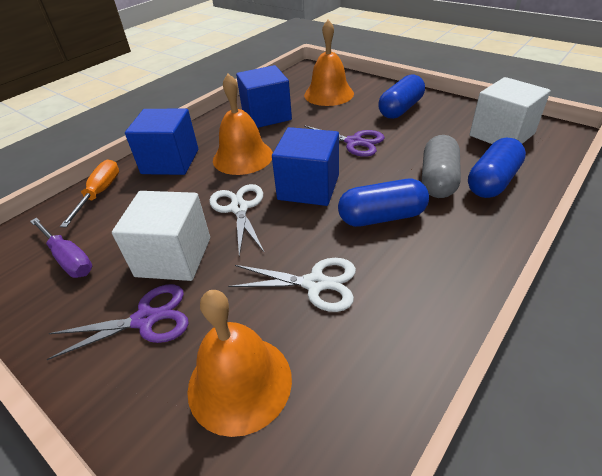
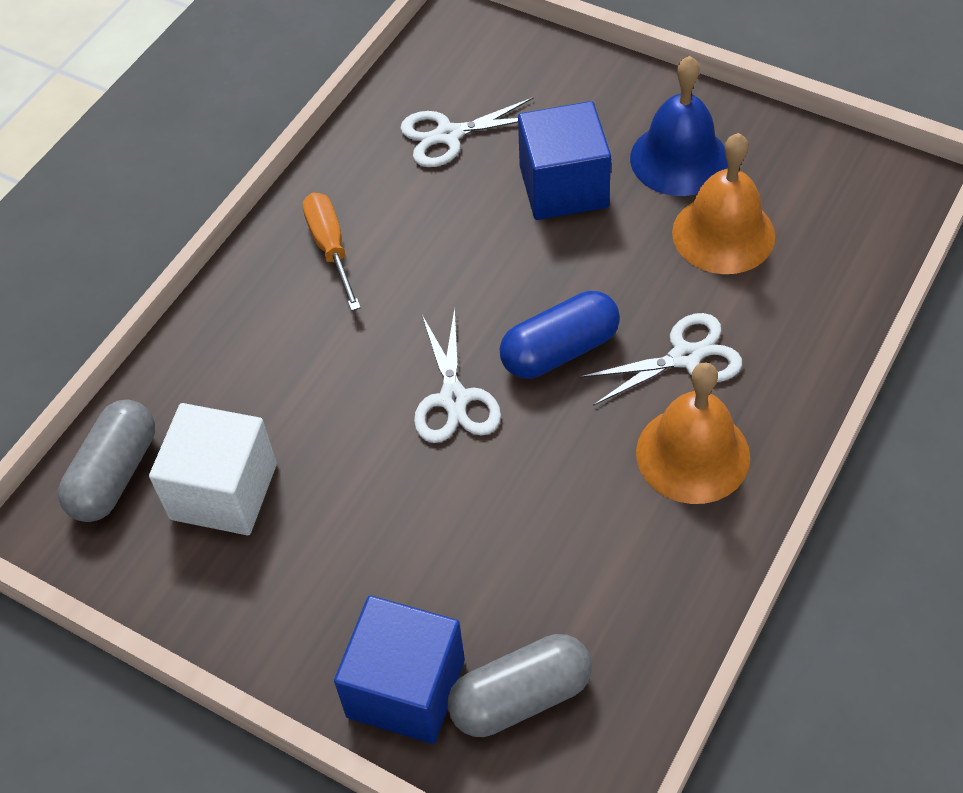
blue bell: none = 0 -> [630,56,728,196] = 1
blue capsule: [338,179,429,227] [378,74,425,119] [468,138,526,198] = 3 -> [500,291,620,379] = 1
blue cube: [125,109,198,175] [236,65,292,128] [272,127,339,206] = 3 -> [334,596,465,744] [518,101,611,220] = 2
grey capsule: [422,135,461,198] = 1 -> [58,400,155,522] [448,634,592,737] = 2
orange bell: [187,290,292,437] [213,74,273,175] [304,20,354,106] = 3 -> [636,363,750,504] [672,133,775,274] = 2
purple scissors: [47,284,189,360] [304,125,385,157] = 2 -> none = 0
purple screwdriver: [30,218,92,278] = 1 -> none = 0
white cube: [112,191,210,281] [470,77,551,144] = 2 -> [149,403,277,535] = 1
white scissors: [209,184,264,256] [228,258,356,312] = 2 -> [400,98,533,167] [414,308,501,443] [579,313,742,406] = 3

